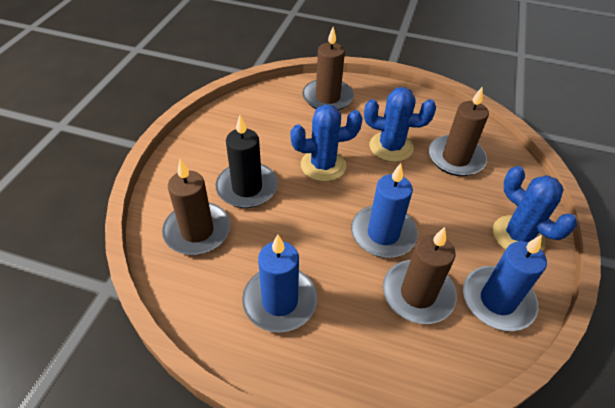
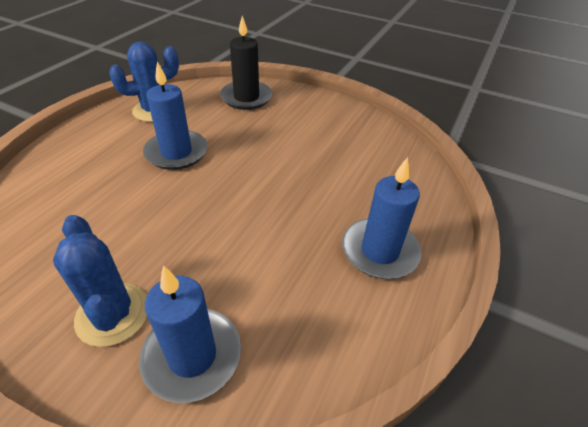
blue cactus: [290,105,363,182] [364,87,436,162] [493,166,577,250] = 3 -> [53,215,147,347] [109,42,179,122] = 2
brown candle: [162,159,230,255] [302,27,354,111] [383,227,457,324] [429,87,489,176] = 4 -> none = 0

